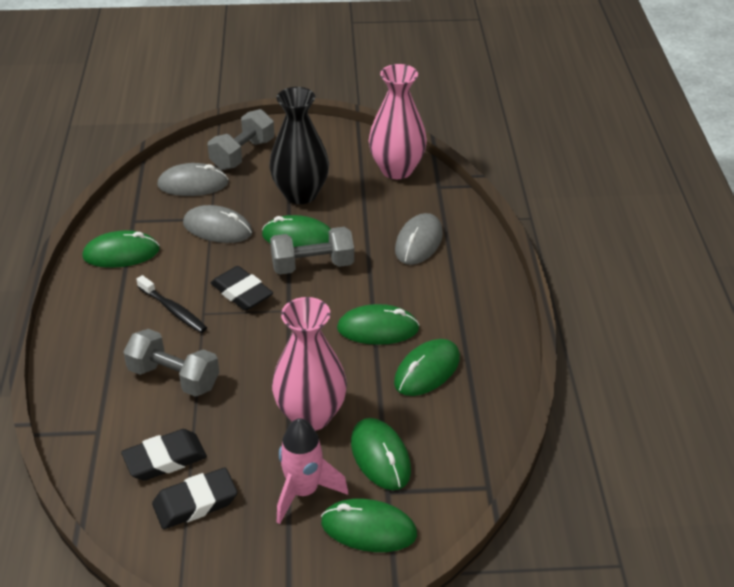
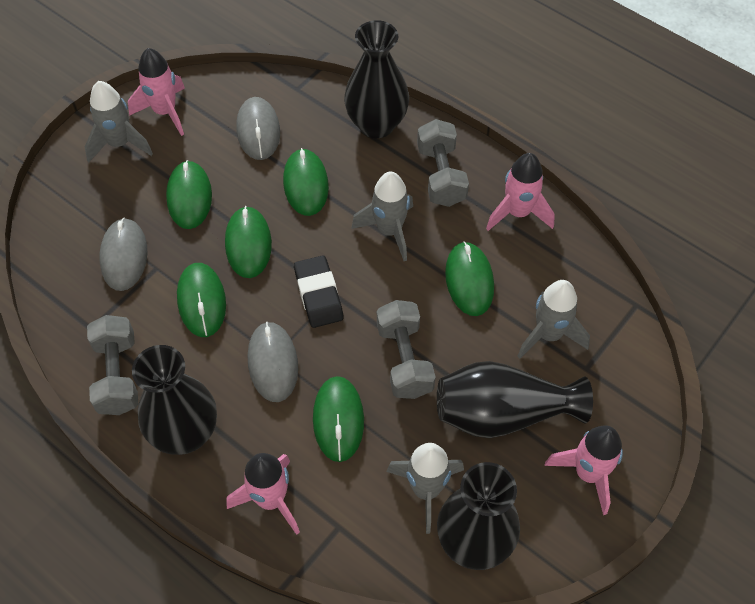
black eraser: [121,429,207,481] [152,467,238,529] [211,266,273,311] = 3 -> [294,255,344,328] = 1
black toothbrush: [136,275,207,333] = 1 -> none = 0
black vase: [269,87,329,204] = 1 -> [132,345,217,455] [344,20,409,138] [437,361,593,438] [437,462,520,570] = 4
grey rocket: none = 0 -> [85,81,153,162] [351,171,413,261] [386,443,464,534] [518,280,590,358] = 4
pink rocket: [277,418,348,524] = 1 -> [128,48,185,136] [226,453,300,535] [486,153,555,231] [545,425,623,515] = 4
pink vase: [272,297,347,431] [369,64,427,179] = 2 -> none = 0

